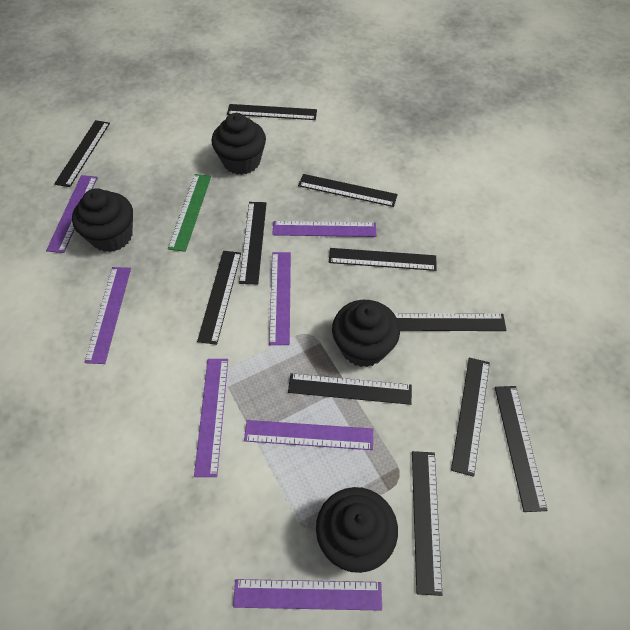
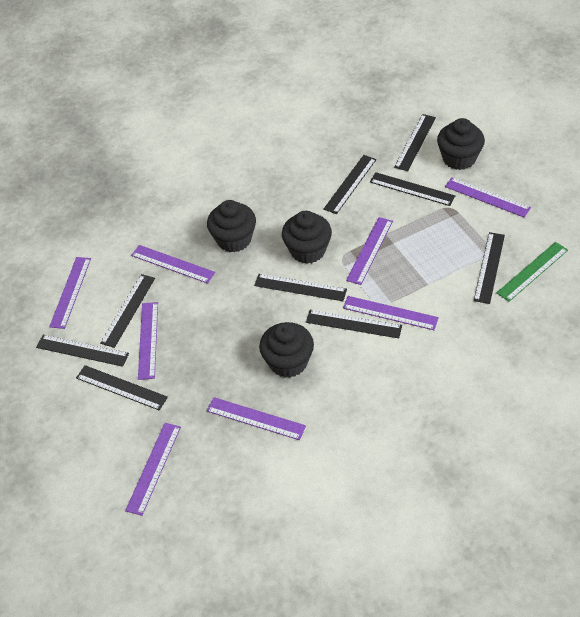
black ruler: [54,120,110,187] [197,251,241,345] [227,104,317,120] [239,202,266,284] [288,373,412,405] [298,174,398,207] [329,248,437,271] [394,313,507,331] [412,451,442,596] [451,358,490,477] [495,386,548,512] = 11 -> [36,335,129,367] [76,365,168,410] [100,274,155,348] [254,274,347,301] [306,310,402,338] [324,155,376,214] [370,172,455,206] [394,114,436,171] [474,232,505,304] = 9
purple ruler: [46,175,98,253] [84,267,131,364] [194,359,228,477] [233,579,382,611] [244,420,373,450] [269,252,291,345] [272,221,376,237] = 7 -> [49,257,91,329] [125,423,181,516] [131,245,215,283] [138,302,158,380] [207,397,306,440] [343,296,439,330] [346,217,393,285] [445,177,531,218] = 8

